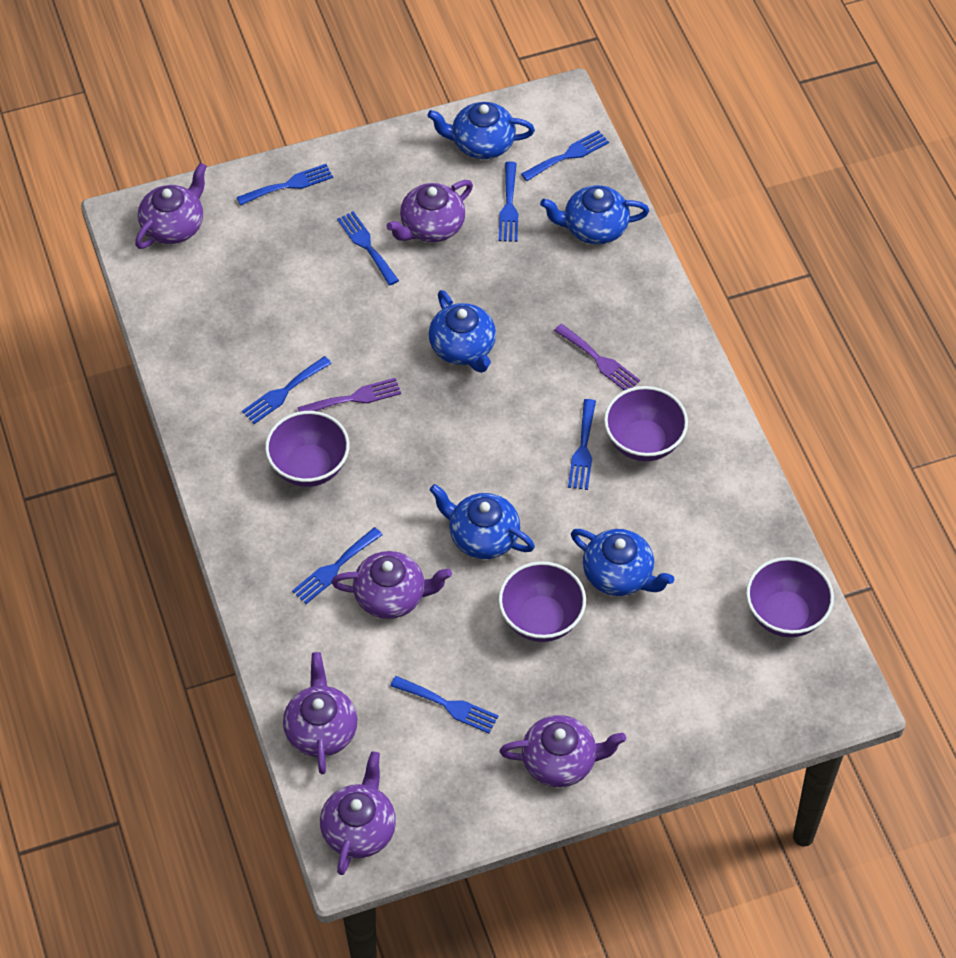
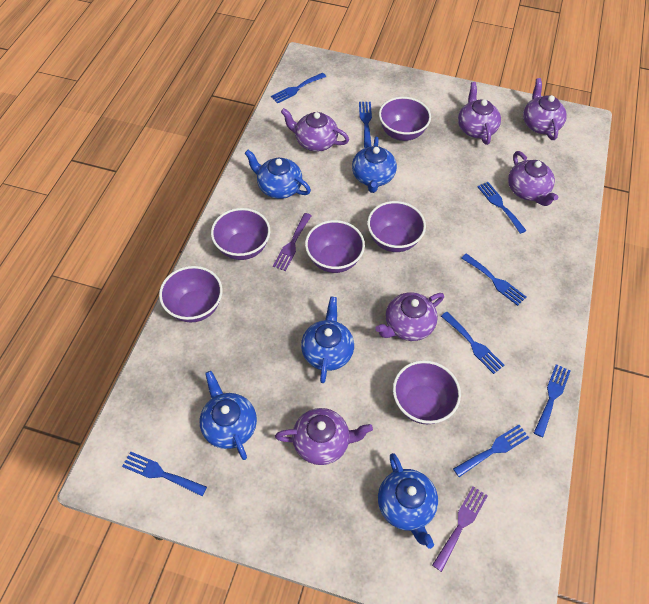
purple bowl: [265,411,350,487] [498,561,586,642] [604,386,688,461] [746,557,834,637] = 4 -> [159,266,222,322] [211,208,270,260] [305,220,365,273] [367,201,426,252] [379,97,431,141] [393,360,461,424] = 6

